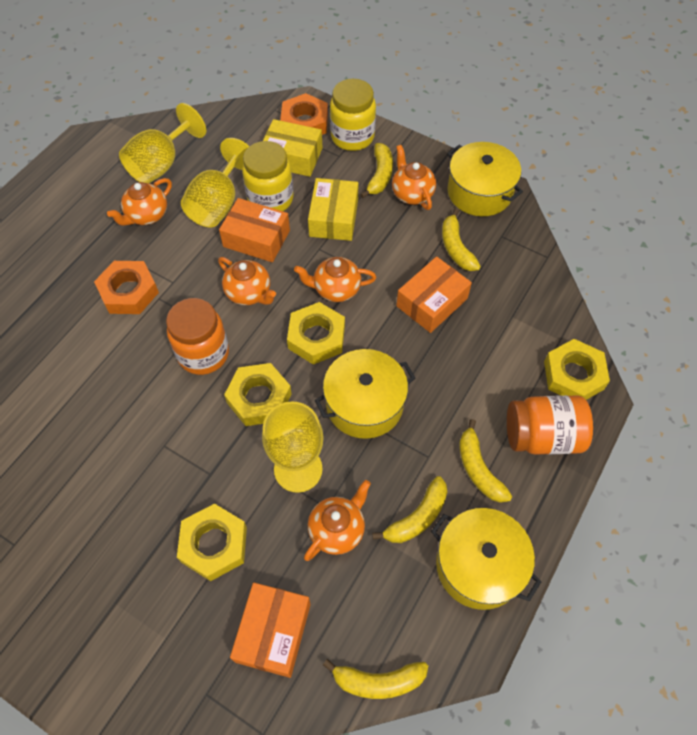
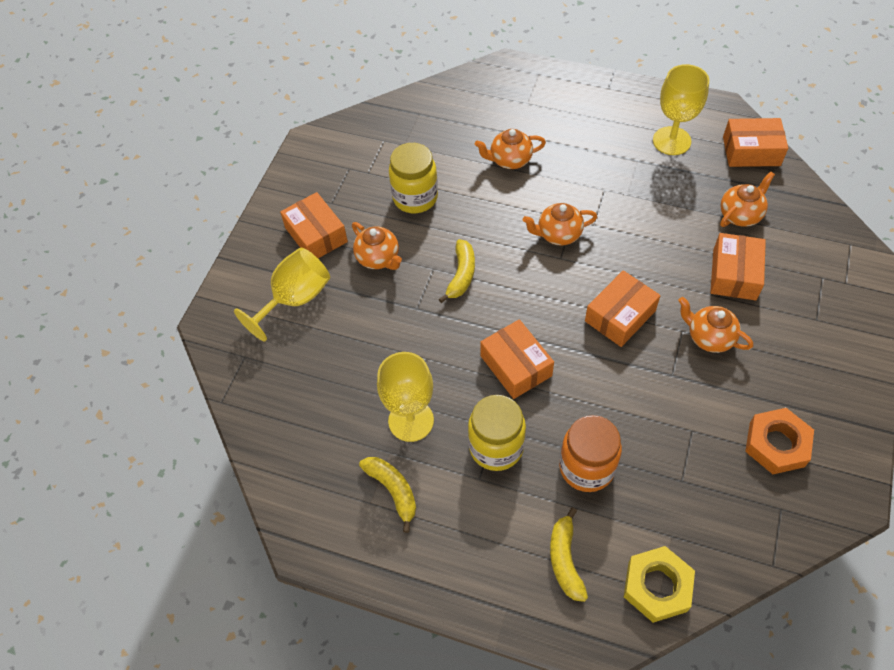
orange box: [219,198,290,262] [230,583,311,678] [396,256,472,333] = 3 -> [280,192,348,258] [480,319,554,399] [585,270,660,347] [710,233,766,301] [723,118,788,167] = 5
orange jar: [166,298,229,375] [507,395,593,455] = 2 -> [559,415,622,492] = 1
orange nut: [94,261,159,314] [280,93,328,135] = 2 -> [745,408,814,474] = 1
yellow banana: [323,659,428,699] [360,143,393,198] [372,476,447,543] [442,209,481,271] [459,419,512,503] = 5 -> [359,457,416,533] [439,239,475,303] [550,508,588,602] = 3
yellow box: [263,119,323,177] [308,178,358,241] = 2 -> none = 0
yellow nut: [177,504,247,581] [224,363,292,426] [287,302,345,365] [544,339,610,400] = 4 -> [624,546,695,623] = 1
yellow pot: [314,349,415,439] [431,508,541,610] [447,142,523,216] = 3 -> none = 0

